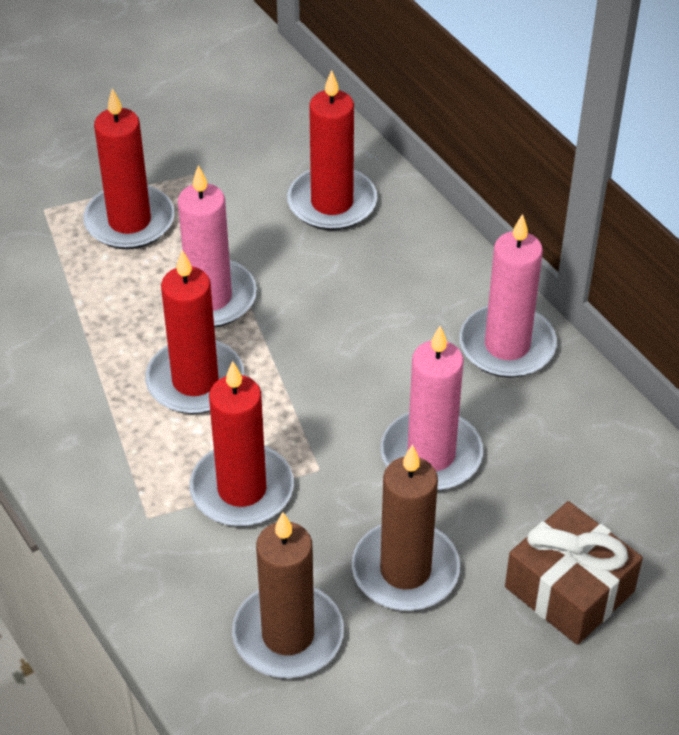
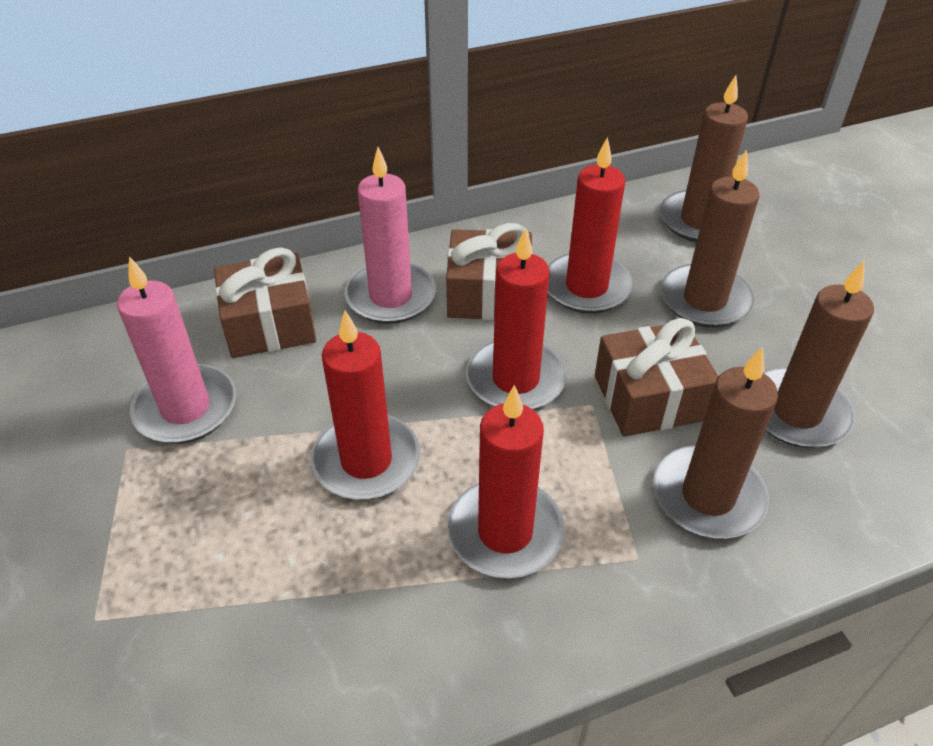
brown candle: [232,512,344,678] [352,445,460,611] = 2 -> [653,346,778,538] [660,75,748,242] [660,149,759,327] [764,261,874,448] = 4
brown gift: [505,501,643,645] = 1 -> [214,248,316,358] [446,223,533,320] [595,318,719,437] = 3
pink candle: [178,165,257,328] [381,326,483,491] [459,214,557,378] = 3 -> [117,257,236,443] [345,147,436,324] = 2

